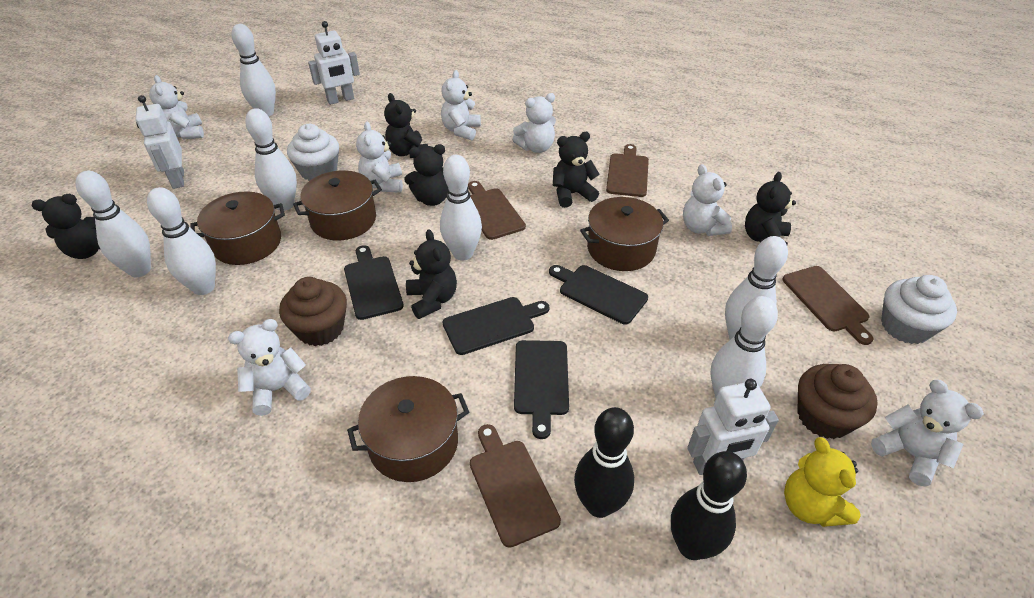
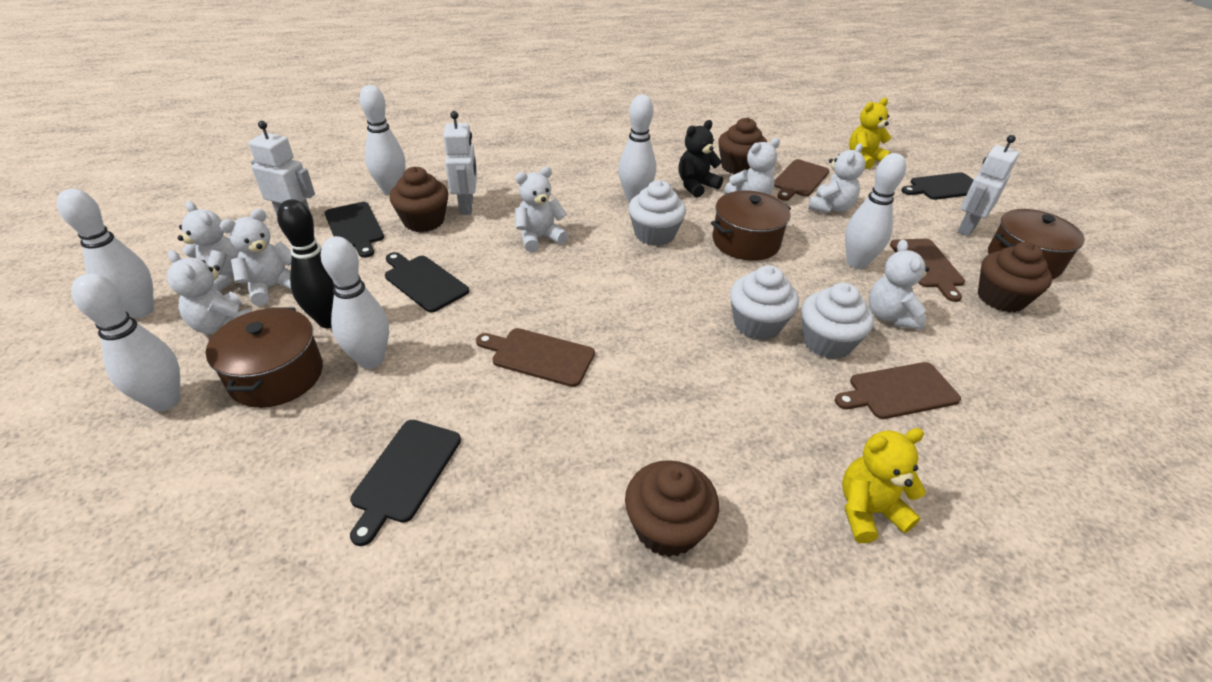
black bowling pin: [574,407,634,518] [671,451,747,560] = 2 -> [277,199,334,328] = 1
black teddy bear: [32,194,100,259] [384,93,428,158] [404,144,448,206] [406,229,457,319] [553,132,600,208] [745,172,796,245] = 6 -> [679,120,723,198] = 1
brown cupcake: [279,277,347,346] [798,364,878,439] = 2 -> [390,167,448,232] [625,460,719,557] [718,117,767,174] [978,242,1052,313] = 4
brown pot: [190,191,285,265] [293,170,382,240] [347,376,469,482] [580,197,669,271] = 4 -> [206,307,323,408] [711,191,791,261] [988,209,1085,279] = 3
white bowling pin: [76,171,151,277] [147,187,216,295] [232,24,276,116] [245,108,297,211] [440,155,482,260] [710,296,778,398] [725,236,788,340] = 7 -> [57,189,154,319] [71,273,181,411] [321,236,389,369] [359,85,406,195] [618,95,656,202] [845,153,906,269] = 6
white cupcake: [287,124,339,181] [881,275,957,344] = 2 -> [629,180,686,246] [730,265,799,340] [801,283,874,359] = 3
yellow teddy bear: [784,437,861,527] = 1 -> [842,428,926,543] [849,98,891,169] = 2

